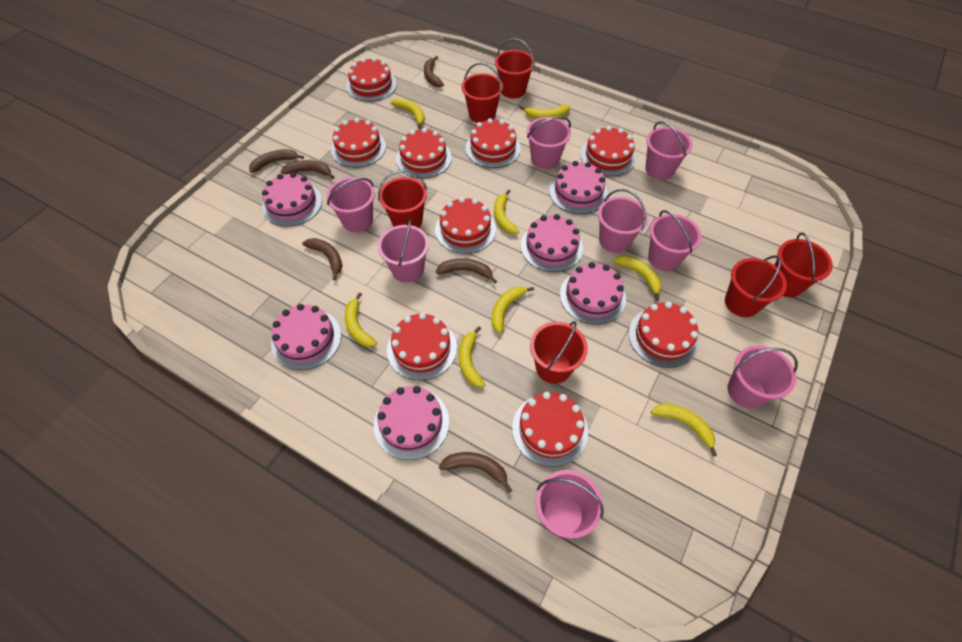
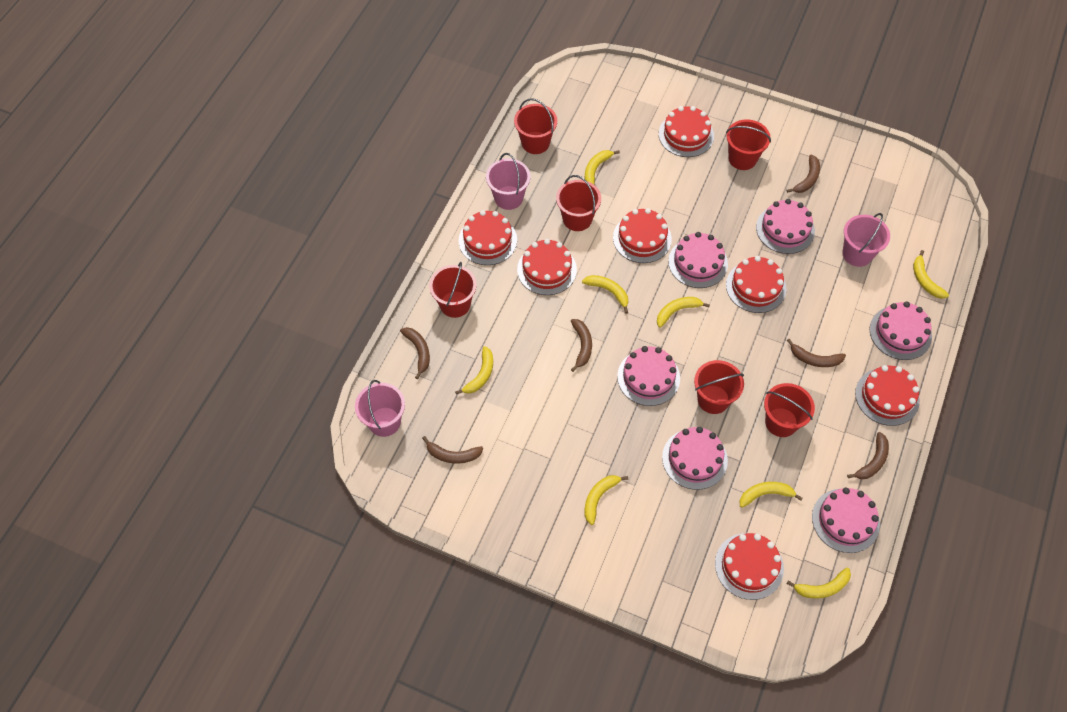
pink bucket: [326,177,375,232] [378,219,429,283] [526,117,571,169] [535,470,604,539] [598,189,648,253] [645,121,693,180] [648,210,701,271] [727,345,798,409] = 8 -> [355,380,405,437] [486,153,531,210] [842,213,890,267] = 3
red cake: [331,118,386,168] [346,57,397,102] [387,313,457,380] [396,128,452,178] [435,197,496,254] [466,118,521,168] [512,392,588,467] [580,126,636,176] [629,302,699,368] = 9 -> [459,210,517,265] [517,239,577,295] [613,208,672,263] [658,106,714,157] [715,533,784,600] [726,256,786,313] [855,365,920,426] = 7

